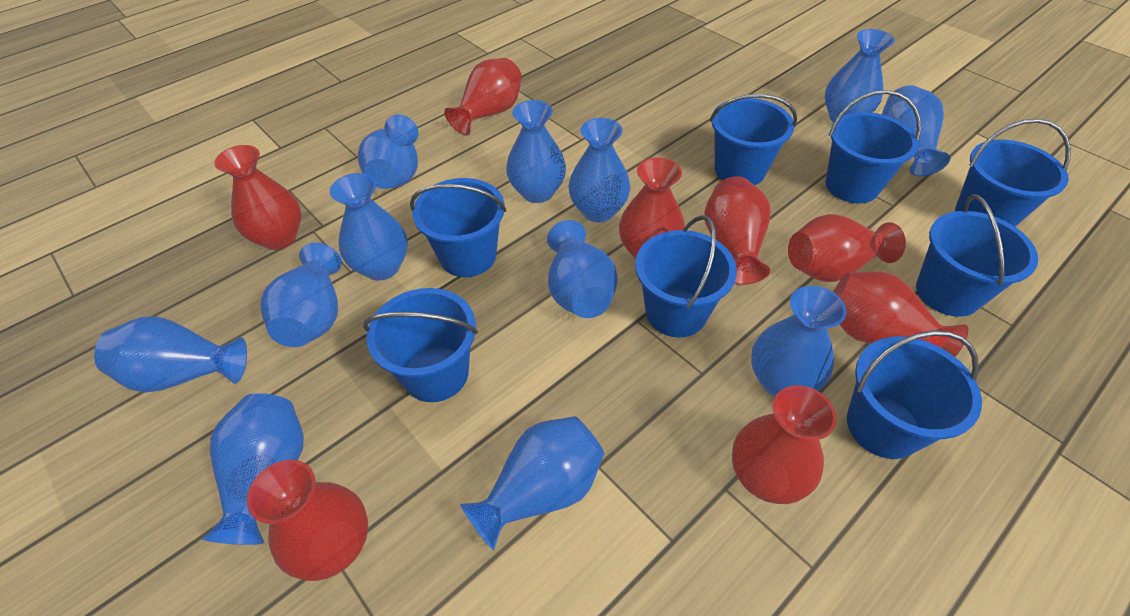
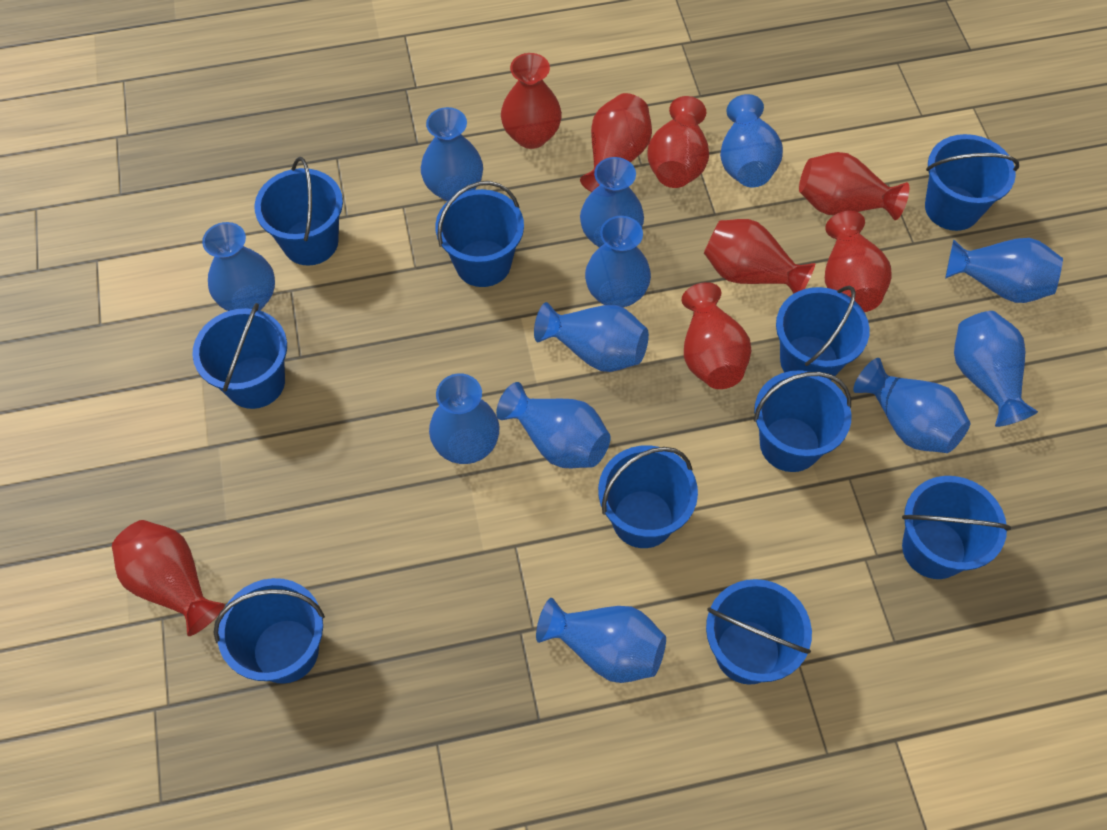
blue bucket: [363,288,478,402] [410,178,506,277] [635,215,737,337] [710,94,797,185] [826,90,921,203] [847,330,982,459] [916,194,1038,317] [955,119,1071,227] = 8 -> [192,303,287,409] [214,578,325,684] [254,157,343,266] [435,181,524,287] [598,445,698,548] [706,579,812,685] [754,370,851,472] [776,286,870,381] [902,476,1011,579] [925,134,1019,231] = 10

